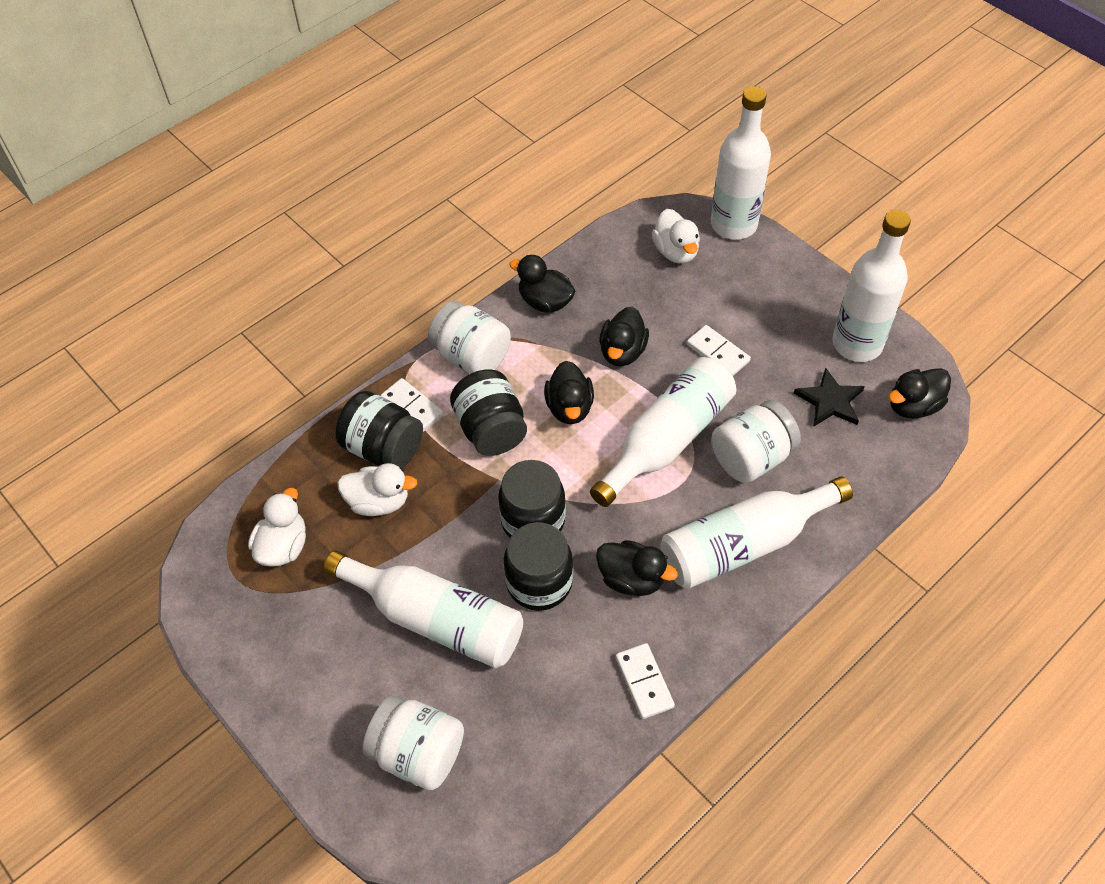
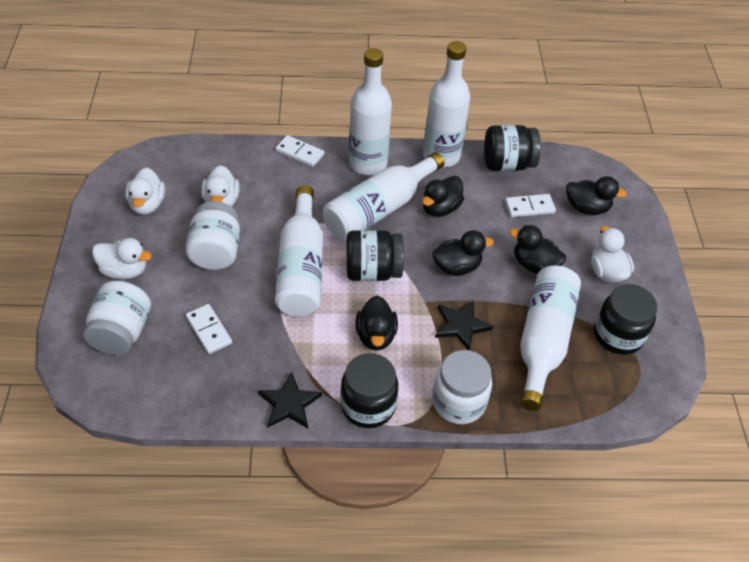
black star: [794,368,865,427] = 1 -> [258,372,322,428] [435,300,494,350] = 2
white duck: [248,488,306,567] [337,463,418,516] [652,209,700,263] = 3 -> [92,238,152,279] [125,167,165,215] [201,165,240,207] [591,226,634,283] = 4

